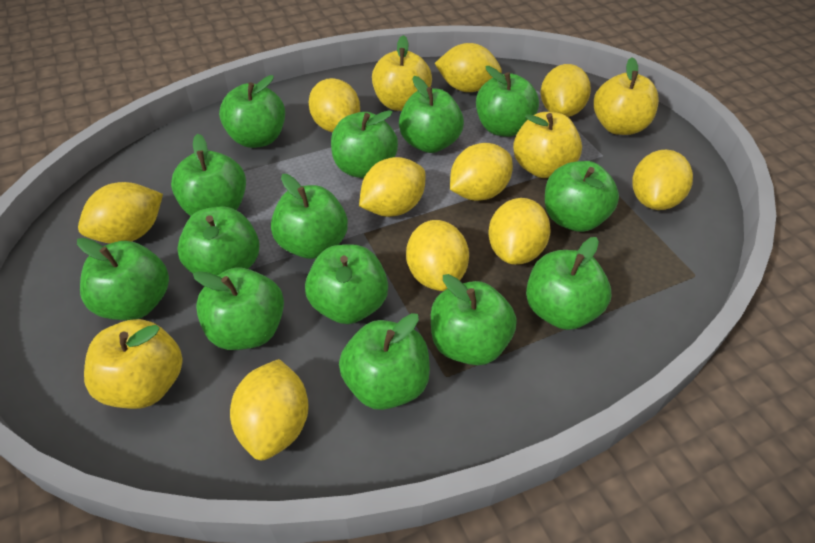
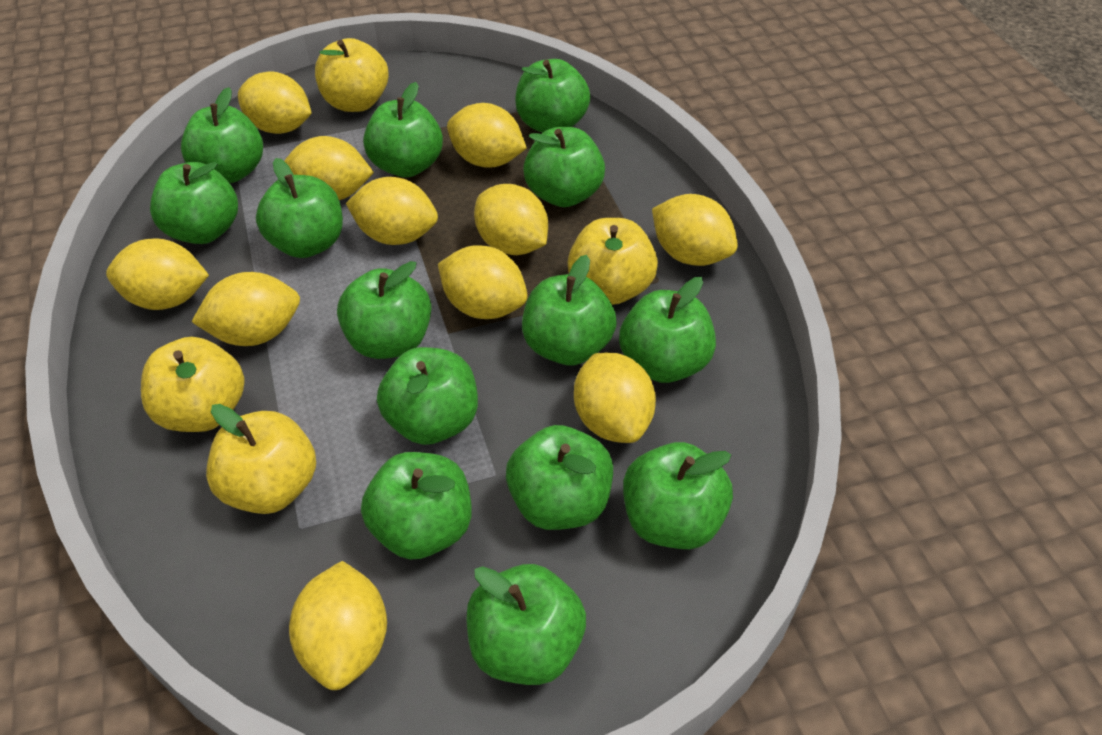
yellow lemon: [78,182,163,244] [230,359,309,460] [309,78,360,132] [359,157,426,217] [406,220,469,291] [435,43,502,92] [450,143,513,201] [488,198,551,265] [541,64,591,117] [633,150,693,210] = 10 -> [106,238,209,310] [192,272,300,346] [238,71,312,134] [284,136,374,200] [289,561,387,690] [346,177,438,245] [438,245,528,319] [447,103,527,168] [474,184,548,255] [574,352,656,443] [652,194,738,266] = 11

